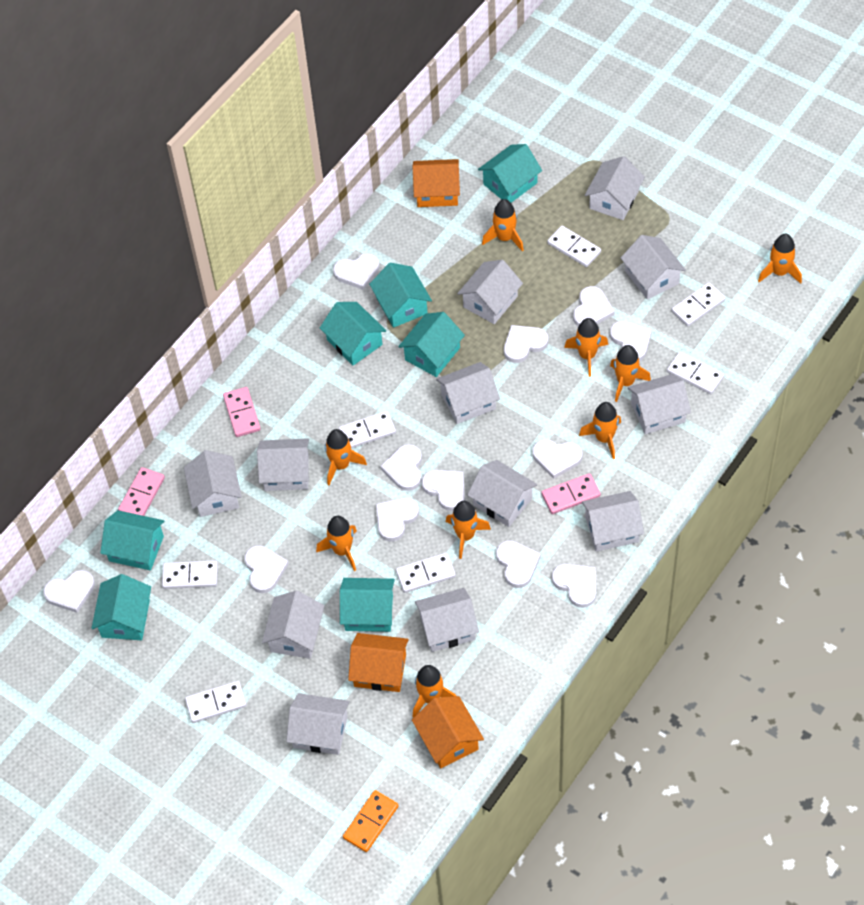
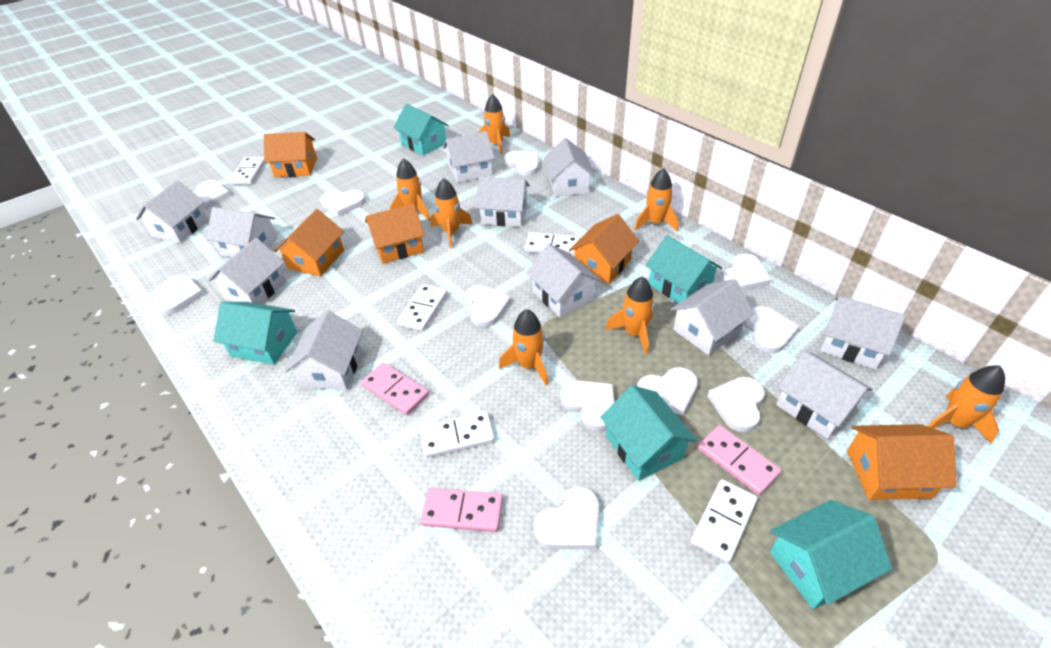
orange domino: [343,790,398,852] = 1 -> none = 0
orange house: [348,633,409,692] [412,696,484,768] [413,159,460,207] = 3 -> [264,132,317,177] [274,209,344,277] [365,204,425,263] [569,214,639,284] [847,424,957,500] = 5
orange rocket: [316,516,357,571] [325,429,367,485] [413,665,456,718] [446,501,491,559] [482,199,524,252] [564,318,608,377] [579,402,621,459] [610,345,651,402] [758,234,802,284] = 9 -> [390,158,430,221] [430,178,473,248] [478,94,510,155] [499,309,548,386] [605,277,655,355] [634,168,679,232] [928,365,1005,444] = 7
turquoise house: [92,574,151,640] [100,510,164,570] [320,302,386,366] [340,578,395,632] [369,263,432,328] [398,312,465,377] [478,144,542,203] = 7 -> [213,302,297,365] [394,104,449,155] [600,385,697,481] [645,235,722,303] [770,500,892,609] = 5
white domino: [162,560,218,589] [185,681,246,723] [339,411,396,449] [396,553,456,593] [547,226,601,267] [667,352,724,394] [671,282,725,326] = 7 -> [229,157,265,185] [397,284,447,331] [420,411,495,458] [524,232,580,256] [691,479,757,563] = 5
white heart: [43,570,95,613] [244,545,289,593] [333,253,380,290] [376,498,419,541] [380,444,422,491] [421,470,465,511] [496,540,541,588] [504,325,548,363] [532,439,582,479] [552,564,596,608] [573,286,615,326] [610,321,652,361] = 12 -> [153,275,204,315] [196,180,231,209] [320,190,366,216] [465,285,511,327] [504,151,539,176] [534,487,599,549] [560,381,615,431] [637,367,698,415] [707,377,765,432] [722,254,771,291] [746,306,800,353] = 11
white house: [184,450,242,517] [257,438,309,491] [262,591,324,659] [286,693,350,755] [415,588,479,652] [436,362,500,424] [457,260,523,324] [467,460,537,527] [582,491,644,552] [585,156,645,220] [621,235,686,300] [628,374,691,434] = 12 -> [136,180,208,243] [206,207,278,257] [208,238,286,304] [285,310,363,390] [443,131,495,183] [476,176,530,227] [526,244,601,317] [544,138,595,197] [671,279,754,355] [776,350,873,439] [820,296,905,370] = 11

